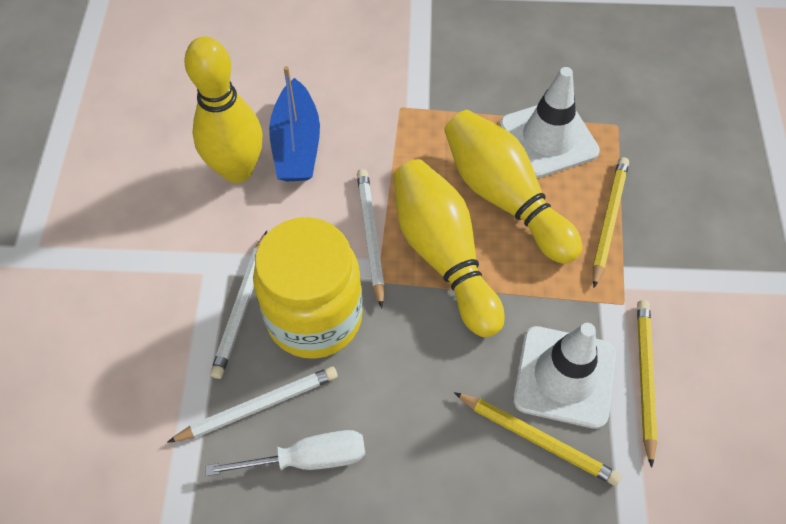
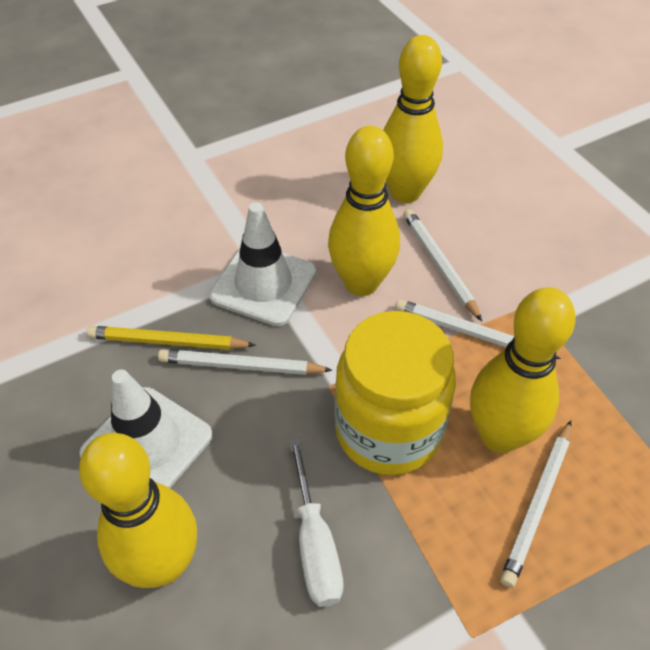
blue boat: [269,66,320,181] = 1 -> none = 0
white pencil: [167,367,338,443] [210,231,267,379] [357,169,385,308] = 3 -> [158,349,333,375] [395,299,561,359] [403,209,482,321] [500,420,571,588] = 4
yellow bowling pin: [184,37,263,183] [394,159,504,337] [444,110,582,264] = 3 -> [79,433,197,588] [328,126,400,296] [383,35,443,203] [470,287,576,453] = 4
yellow pencil: [454,392,622,486] [593,157,629,288] [637,300,657,468] = 3 -> [86,326,256,350] = 1

